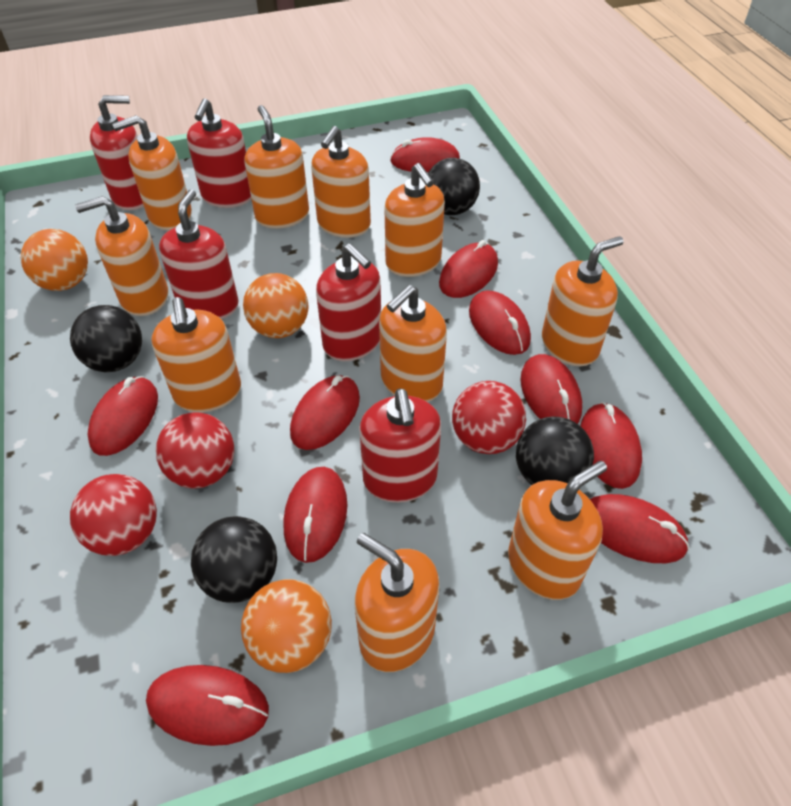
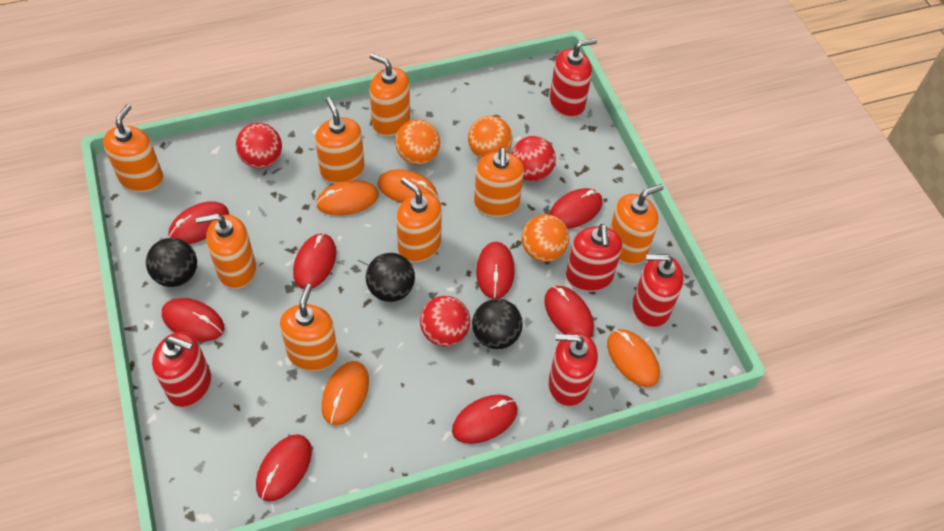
black ball: [70,305,142,372] [191,516,277,603] [428,158,480,215] [516,416,594,485] = 4 -> [146,238,197,287] [366,253,415,302] [472,299,523,349] = 3
orange mouse: none = 0 -> [316,180,379,216] [322,361,369,425] [378,169,437,203] [607,329,660,387] = 4
orange soap dispenser: [75,196,168,316] [112,115,192,230] [151,297,241,412] [244,105,309,229] [311,126,371,238] [355,533,439,672] [379,285,447,402] [384,163,445,277] [508,461,607,600] [542,236,624,366] = 10 -> [103,104,163,192] [196,214,256,289] [280,284,338,371] [315,97,364,184] [370,53,410,136] [396,178,442,262] [474,147,524,217] [610,184,664,265] = 8
red mouse: [88,376,158,456] [146,665,269,746] [283,467,347,563] [290,375,360,450] [390,137,460,172] [439,240,498,298] [469,290,531,355] [520,354,582,424] [580,402,642,489] [590,494,690,563] = 10 -> [162,298,224,341] [168,201,229,244] [256,434,312,502] [293,233,336,289] [452,395,518,444] [476,242,515,299] [544,286,594,338] [549,188,602,229] = 8

